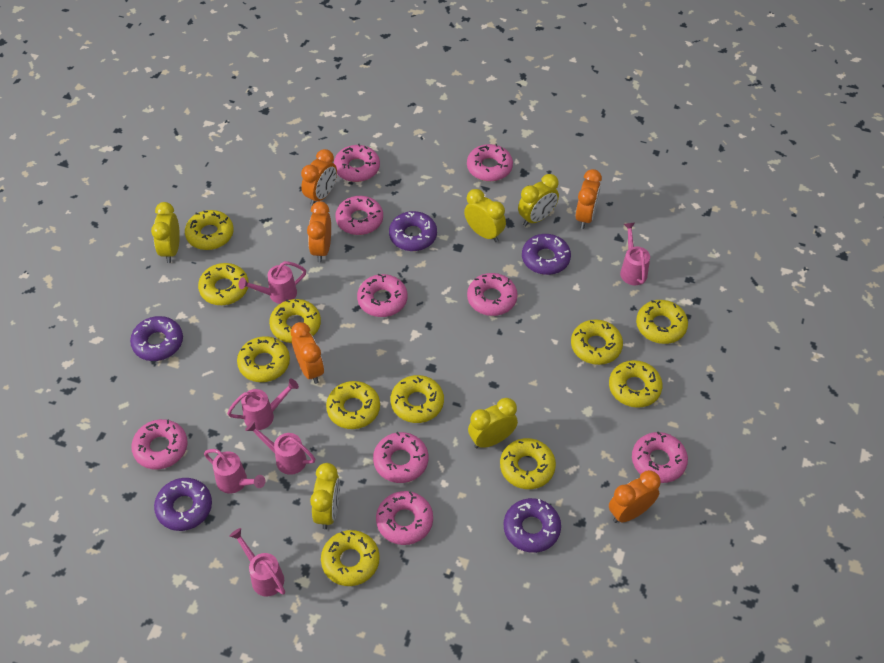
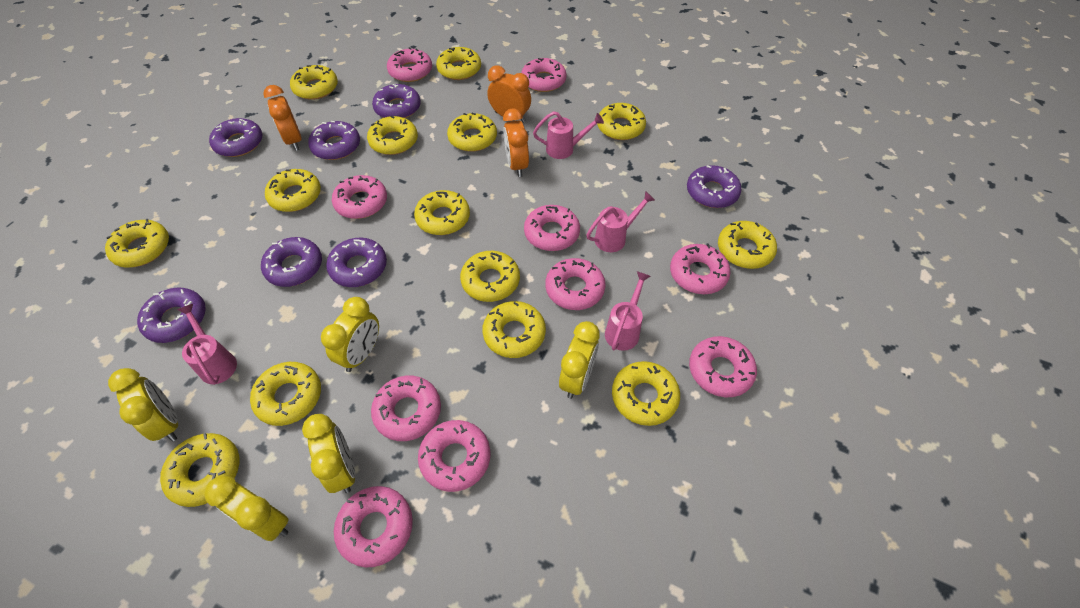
orange clock: [291,322,324,384] [301,149,337,206] [307,201,331,262] [576,169,602,229] [609,470,661,523] = 5 -> [263,85,302,151] [487,65,531,123] [503,109,529,177] = 3
pink donut: [131,419,188,469] [334,144,380,182] [335,196,383,235] [357,273,407,317] [373,432,428,483] [376,491,433,545] [467,144,513,181] [467,273,518,316] [632,432,688,483] = 9 -> [332,175,387,219] [334,486,413,568] [371,376,441,441] [387,47,432,82] [418,420,490,492] [521,58,567,92] [524,205,580,251] [545,258,606,310] [670,244,731,294] [689,336,757,397] = 10
pink watering can: [204,449,266,493] [227,379,299,430] [230,528,285,597] [239,261,306,304] [245,420,315,475] [620,223,650,285] = 6 -> [177,304,237,385] [533,111,604,159] [586,191,655,252] [605,271,651,351] = 4
purple donut: [130,316,183,361] [154,478,212,531] [389,211,437,251] [504,498,561,553] [522,234,571,275] = 5 -> [137,288,206,343] [209,118,263,157] [261,237,322,287] [308,121,360,160] [326,237,387,287] [372,84,421,118] [687,165,742,208] = 7
yellow donut: [185,210,234,250] [198,263,249,305] [237,336,290,382] [269,299,321,343] [321,530,380,586] [326,381,380,429] [391,375,444,423] [500,438,556,489] [571,319,623,365] [609,360,663,408] [636,300,688,344] = 11 -> [105,219,169,267] [160,433,239,507] [250,362,321,426] [265,169,321,212] [290,65,338,100] [367,116,418,155] [414,190,470,235] [436,47,481,80] [447,113,497,152] [460,251,520,302] [482,301,546,358] [597,103,646,140] [612,361,680,426] [718,221,777,269] = 14

